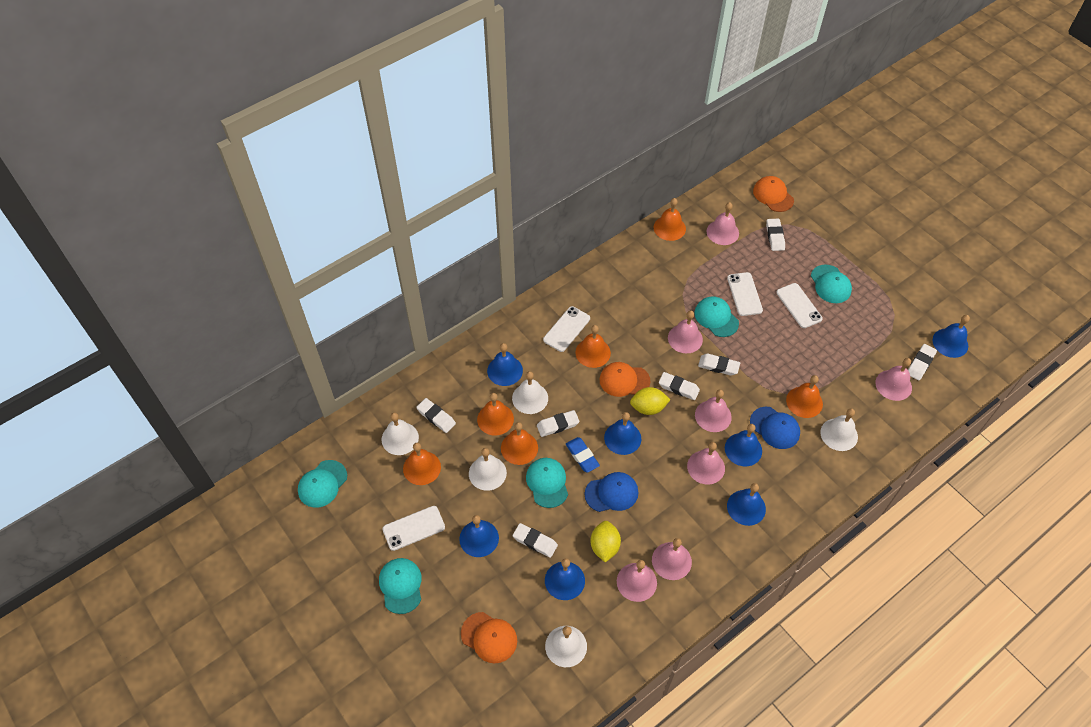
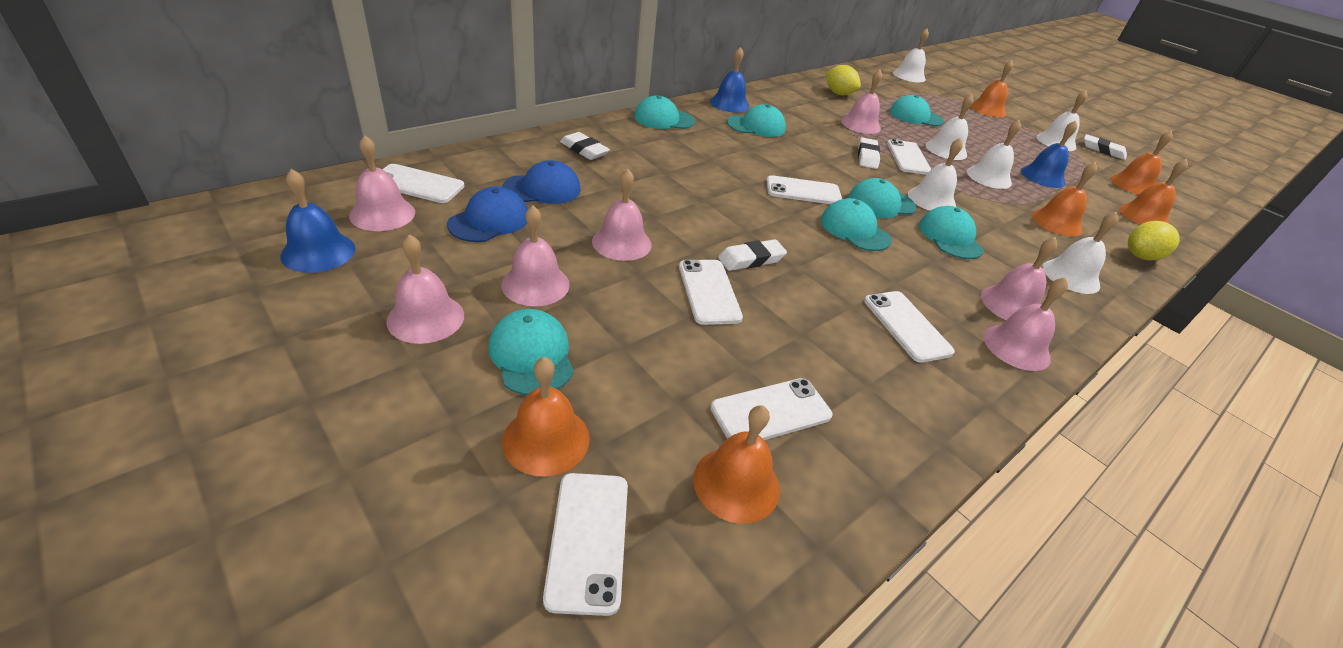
blue bell: [459,515,499,557] [487,343,523,386] [545,558,585,600] [604,412,641,455] [725,424,762,466] [727,483,766,526] [933,315,970,358] = 7 -> [280,169,356,273] [710,47,750,113] [1021,121,1077,188] = 3
blue eraser: [566,437,600,473] = 1 -> none = 0
orange cap: [461,612,517,663] [600,362,650,397] [753,176,794,212] = 3 -> none = 0
turquoise cap: [298,460,347,508] [379,558,422,614] [526,458,568,508] [695,296,739,337] [811,265,852,303] = 5 -> [488,309,574,395] [634,96,695,129] [727,104,786,137] [820,198,892,251] [848,178,916,218] [889,95,944,126] [919,206,984,259] = 7
white bell: [382,412,419,455] [469,448,507,491] [512,371,548,414] [545,626,587,667] [820,408,858,451] = 5 -> [893,29,929,82] [908,138,963,211] [925,94,974,160] [967,120,1021,189] [1036,90,1087,151] [1042,212,1118,294] = 6
white eraser: [416,398,456,433] [513,523,558,558] [537,410,579,437] [659,372,700,400] [698,353,740,376] [766,218,785,251] [908,344,937,381] = 7 -> [560,132,610,160] [718,239,787,271] [858,137,880,169] [1084,134,1127,160] = 4
white phone: [383,506,445,551] [543,306,590,352] [727,272,763,316] [776,283,823,328] = 4 -> [382,164,464,203] [543,473,628,616] [679,260,743,325] [710,378,832,440] [767,175,842,204] [864,291,955,363] [887,139,931,175] = 7

